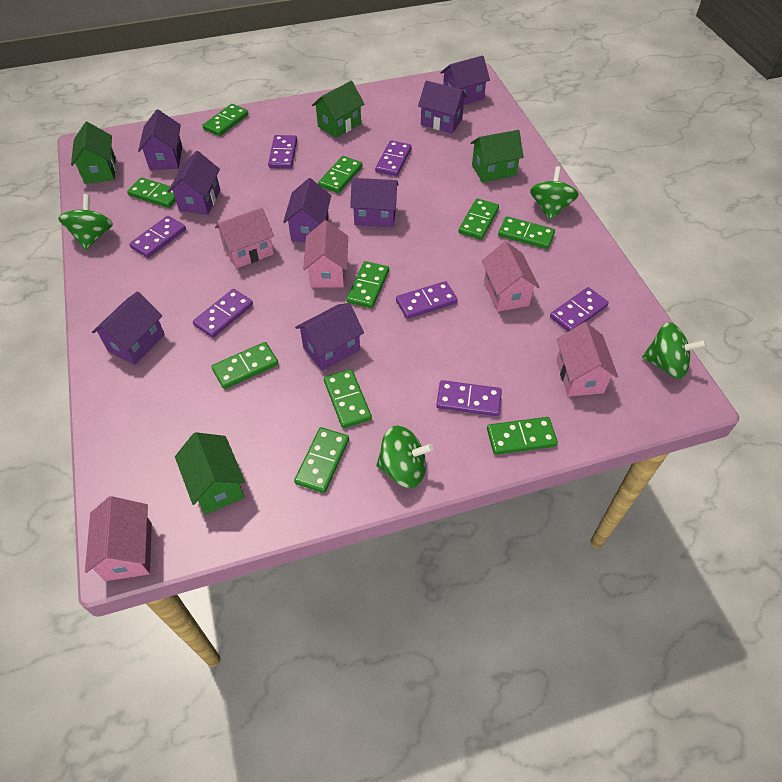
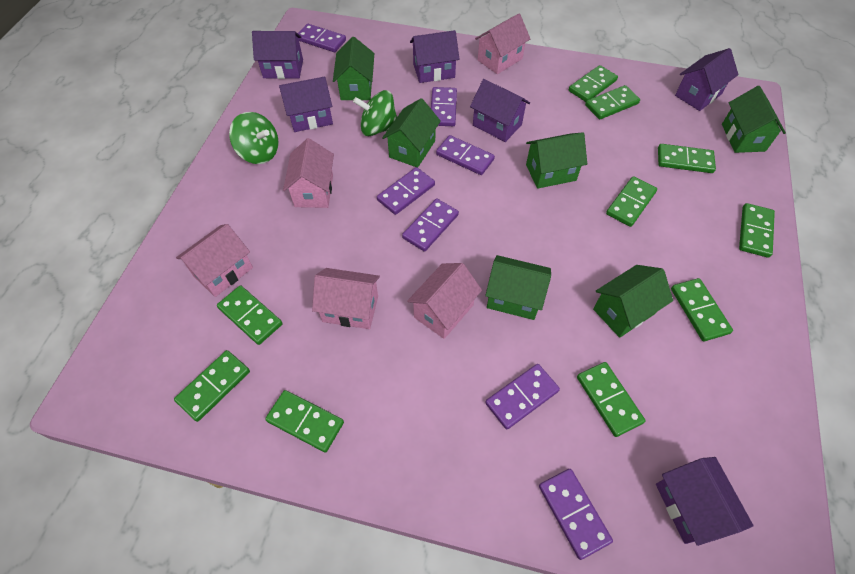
green house: [71,122,116,184] [175,432,245,515] [312,81,364,138] [471,130,524,182] = 4 -> [333,37,374,100] [382,98,441,167] [485,255,551,320] [526,132,587,189] [593,265,673,338] [722,86,786,153] = 6
green spinning top: [58,194,113,250] [376,426,433,488] [530,166,579,220] [642,322,707,379] = 4 -> [229,112,278,164] [353,90,397,136] = 2
purple house: [92,292,165,365] [138,110,182,170] [168,151,220,215] [283,178,331,242] [295,303,364,371] [350,178,399,227] [418,80,468,133] [441,55,490,105] = 8 -> [252,31,303,79] [279,77,333,132] [410,30,459,83] [470,79,530,142] [656,457,753,546] [675,48,738,111] = 6

